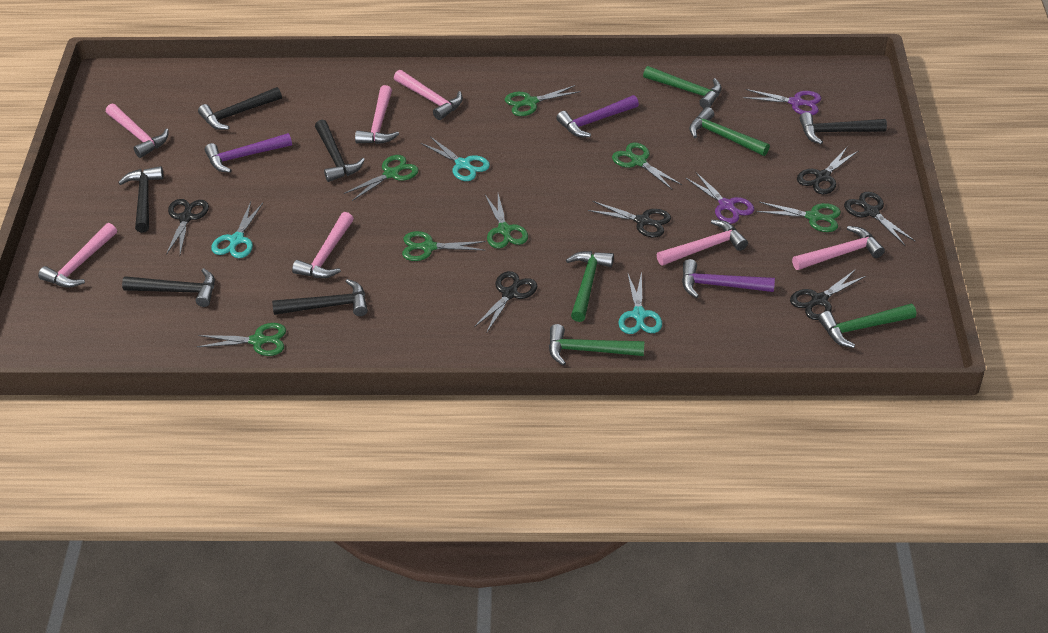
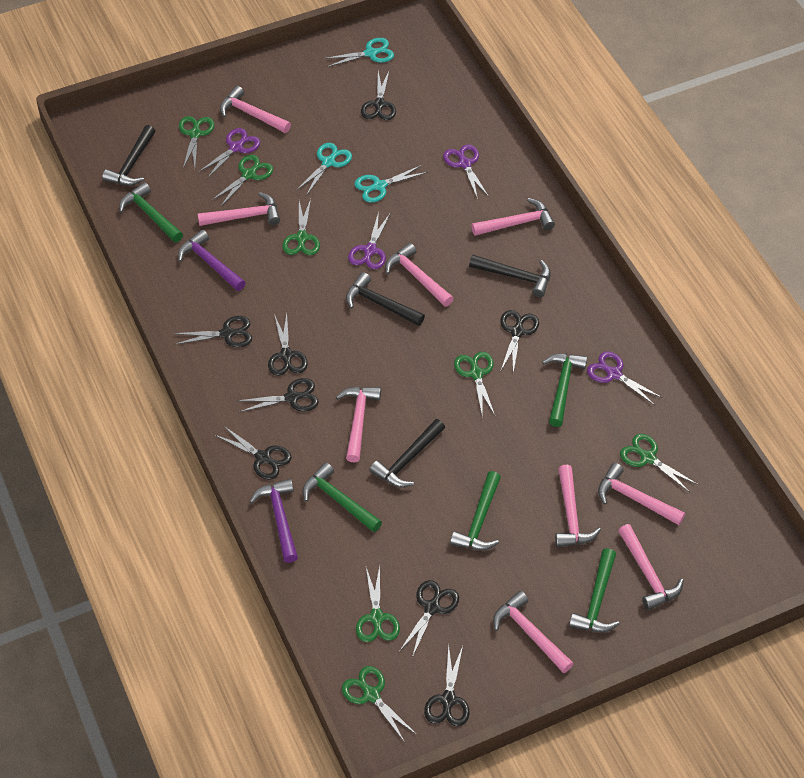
black hammer: [118,166,164,233] [122,268,215,307] [198,87,282,130] [272,279,368,316] [315,120,365,182] [799,112,887,145] = 6 -> [102,125,155,186] [346,272,425,326] [369,419,445,487] [469,255,551,297] = 4
black scissors: [166,199,209,255] [474,271,537,333] [588,201,671,237] [790,269,866,320] [797,146,858,194] [844,192,915,245] = 6 -> [173,316,252,347] [215,426,292,480] [237,378,319,412] [268,313,308,376] [361,69,396,120] [399,580,459,658] [424,645,470,726] [500,310,539,373] = 8
pink hammer: [38,223,117,288] [106,104,169,158] [292,212,354,278] [355,85,399,144] [394,70,463,120] [657,220,748,266] [792,226,885,270] = 7 -> [198,192,280,226] [220,86,291,133] [336,387,381,462] [385,243,454,307] [471,198,555,236] [493,591,574,673] [555,465,601,547] [598,463,685,525] [618,524,684,610] = 9
purple hammer: [204,133,292,173] [556,95,639,137] [682,259,775,298] = 3 -> [178,230,246,291] [249,479,298,563] = 2
purple scissors: [686,172,754,224] [744,89,821,115] = 2 -> [199,128,260,178] [348,212,390,269] [443,144,489,199] [587,351,663,406] = 4

